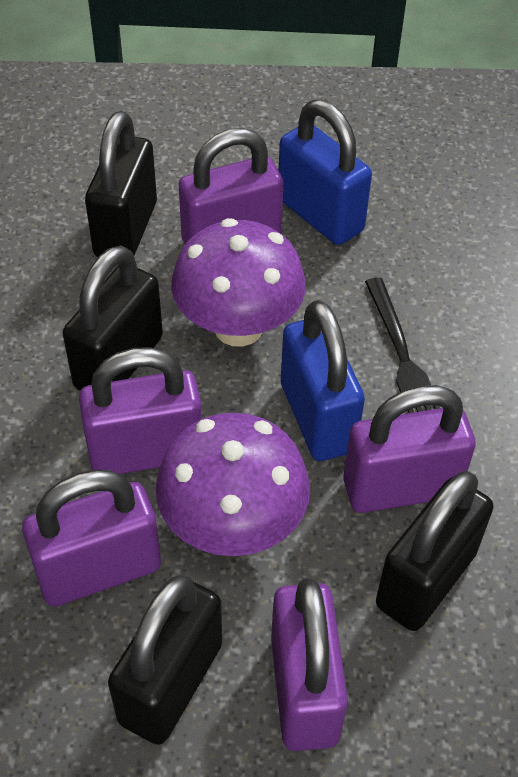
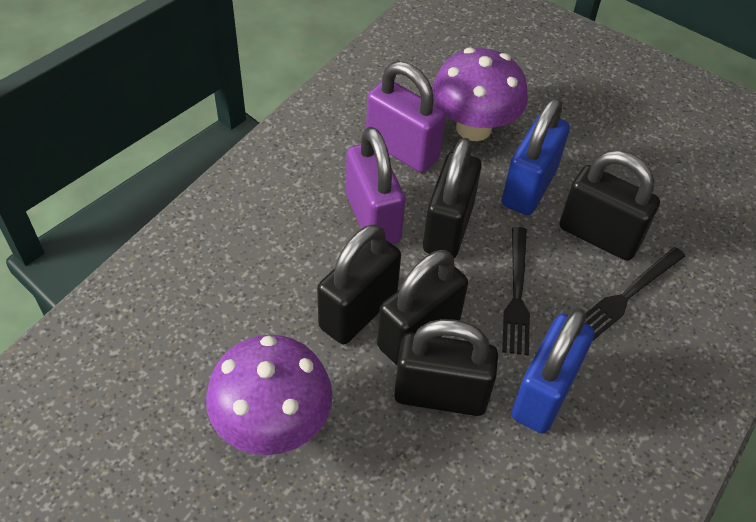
black fork: [365,278,440,413] = 1 -> [502,227,530,355] [585,247,685,341] = 2
black padlock: [63,245,163,391] [85,111,157,257] [108,575,222,745] [376,471,494,631] = 4 -> [317,224,401,344] [377,250,468,365] [394,319,498,416] [423,138,482,258] [559,151,660,261] = 5
purple padlock: [22,470,161,607] [79,347,202,474] [179,128,284,244] [271,578,348,751] [343,385,476,513] = 5 -> [346,127,405,244] [366,61,446,173] = 2

